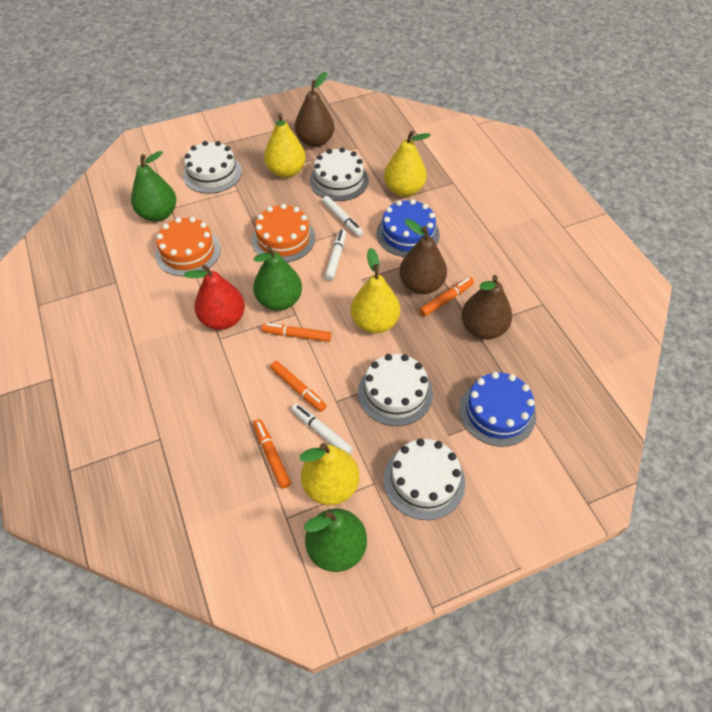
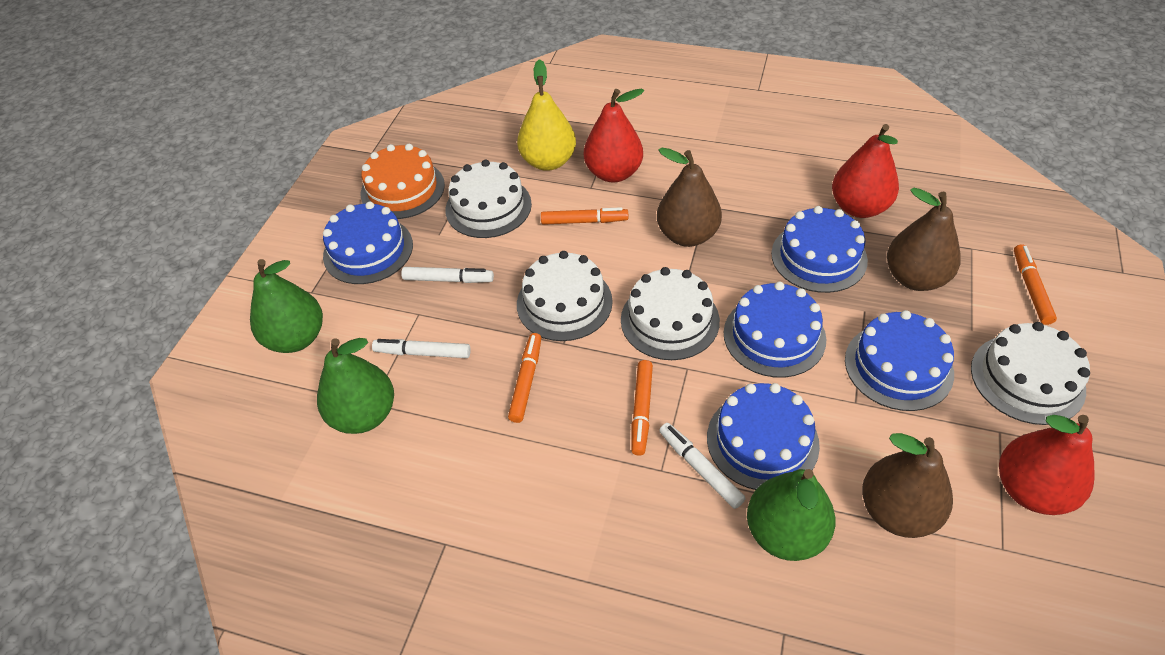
blue cake: [376,199,440,257] [459,372,536,447] = 2 -> [323,202,413,284] [707,383,820,490] [724,282,826,378] [771,206,868,293] [845,310,954,411] = 5
orange cake: [155,217,221,276] [252,204,315,262] = 2 -> [361,144,445,219] = 1
red pear: [184,265,245,330] = 1 -> [584,88,644,183] [832,124,899,218] [999,415,1095,515] = 3
yellow pear: [264,113,306,178] [300,443,360,505] [351,248,400,333] [384,130,431,197] = 4 -> [517,59,576,171] = 1

